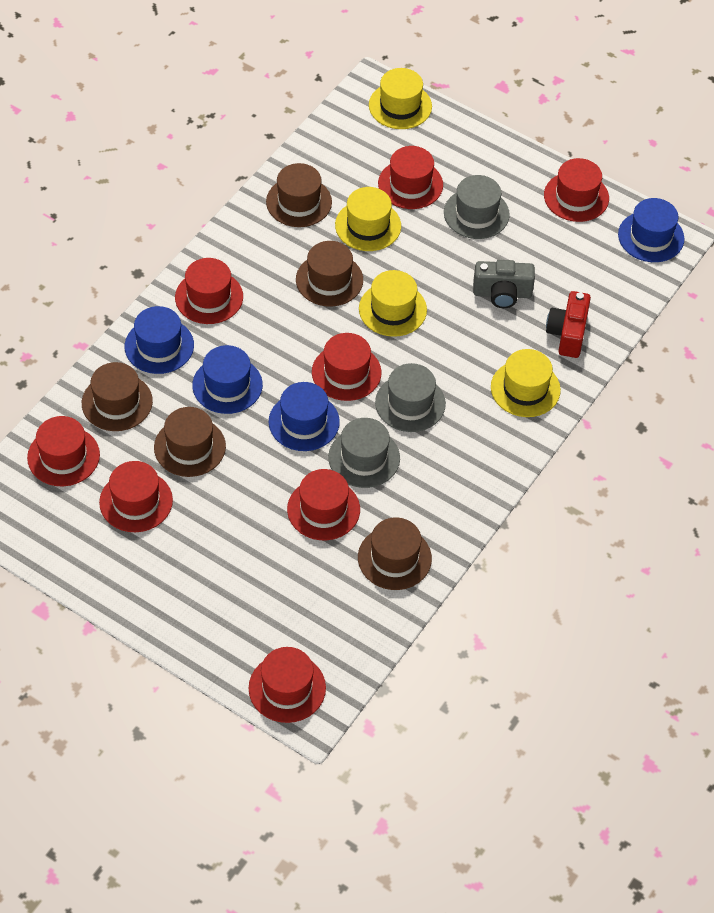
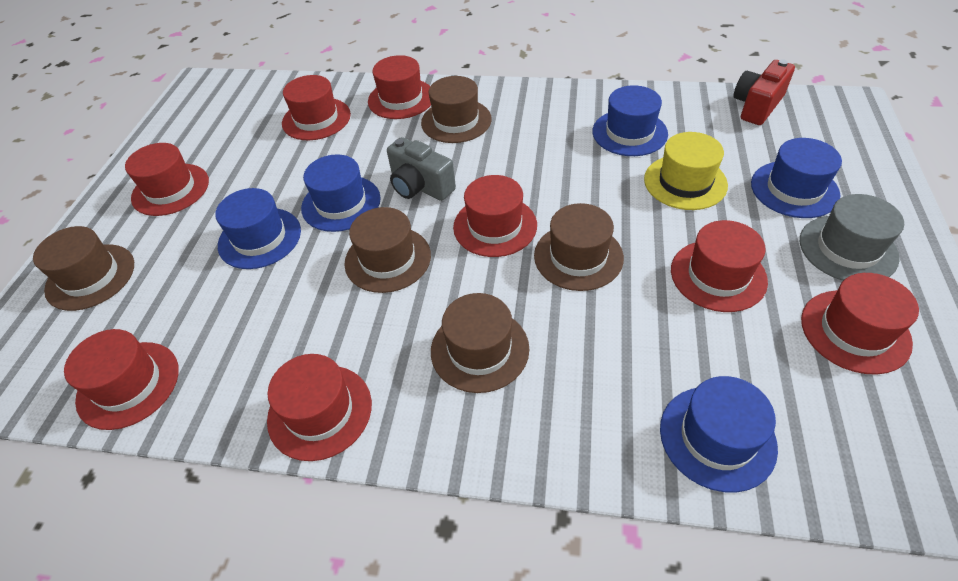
blue hat: [125,306,194,374] [192,345,263,414] [269,382,340,451] [618,198,685,262] = 4 -> [215,188,301,269] [301,154,381,232] [592,85,668,156] [660,376,778,493] [751,138,842,218] = 5
grey hat: [328,418,400,488] [375,363,446,432] [444,175,510,239] = 3 -> [800,194,904,281] = 1
yellow hat: [335,187,401,251] [359,270,427,337] [369,68,432,129] [491,349,561,417] = 4 -> [644,132,728,210] = 1

